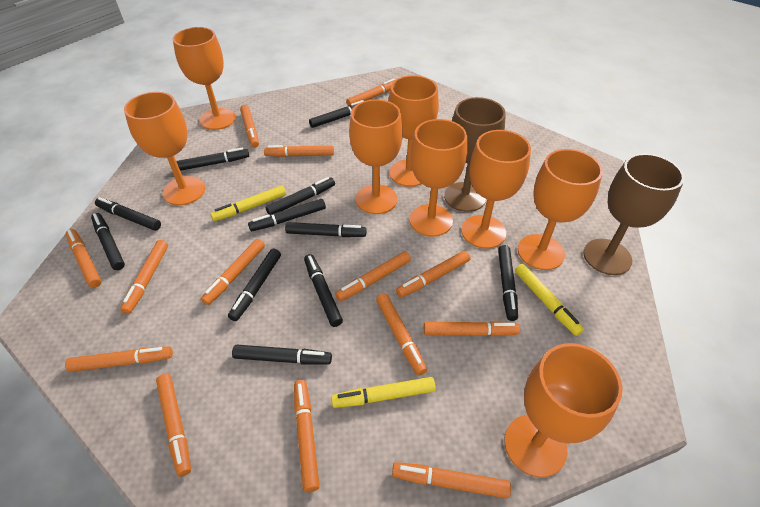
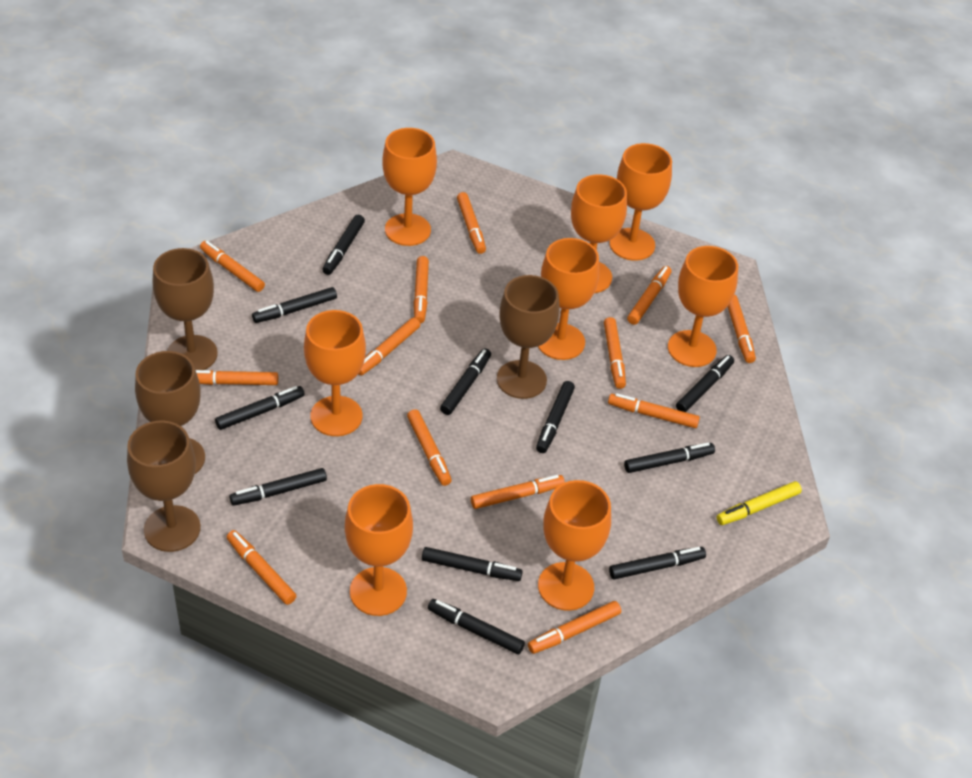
brown goblet: [444,97,506,212] [583,153,684,275] = 2 -> [127,421,201,552] [135,351,205,474] [153,248,218,370] [497,275,560,399] = 4
orange marker: [65,346,173,372] [66,229,102,288] [120,240,168,314] [156,374,191,477] [201,239,265,305] [240,105,259,148] [264,145,334,157] [294,380,320,492] [335,251,411,301] [346,79,395,106] [376,293,427,376] [392,462,511,499] [396,250,471,298] [424,321,520,337] = 14 -> [196,370,278,385] [200,241,265,292] [227,530,296,605] [358,318,420,376] [407,409,452,486] [414,256,429,323] [457,192,486,254] [471,475,565,509] [528,601,621,654] [604,317,626,389] [608,393,700,428] [627,266,672,325] [728,294,756,363] = 13
yellow marker: [210,186,286,221] [331,377,436,408] [515,264,584,336] = 3 -> [717,481,802,525] = 1

